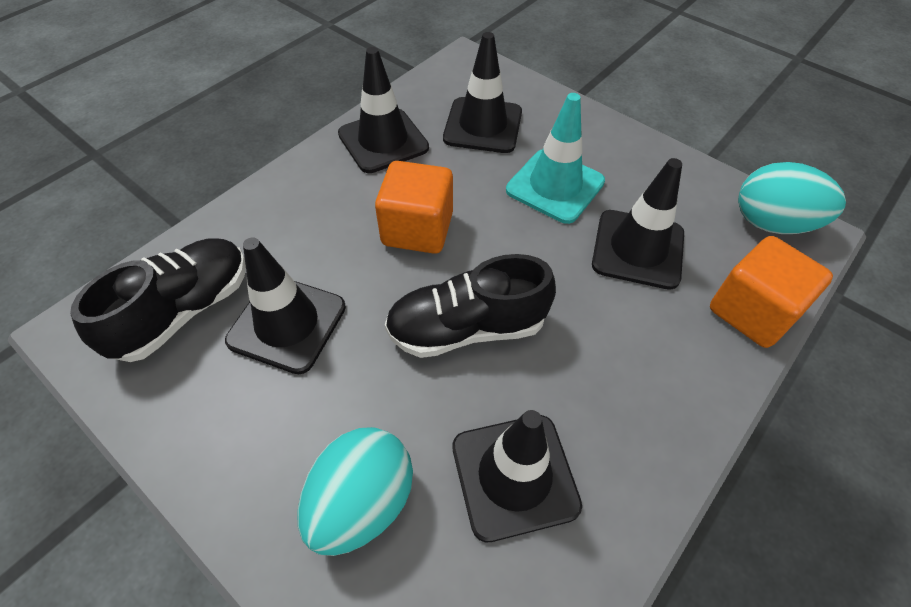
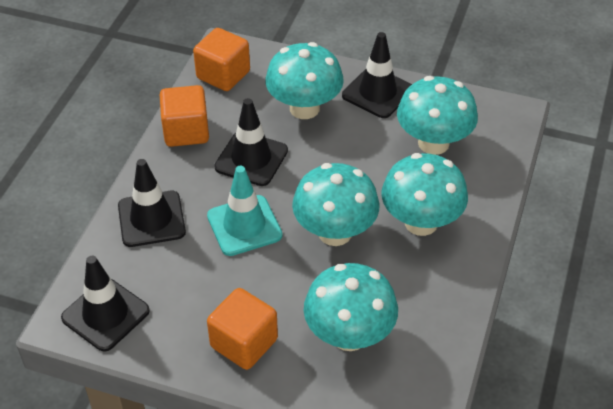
black shoe: [70,238,246,362] [385,254,556,358] = 2 -> none = 0
black traffic cone: [225,237,346,374] [338,47,429,173] [443,32,522,153] [452,410,582,543] [592,158,684,290] = 5 -> [61,256,150,351] [118,159,186,247] [214,98,288,186] [342,32,412,118] = 4
orange cube: [375,161,453,254] [710,236,833,348] = 2 -> [160,85,209,147] [193,28,250,91] [207,288,278,370] = 3
turquoise egg: [297,427,413,556] [738,162,846,234] = 2 -> none = 0
turquoise mushroom: none = 0 -> [266,42,344,119] [292,163,380,246] [304,263,398,351] [381,153,468,236] [397,76,478,155] = 5

